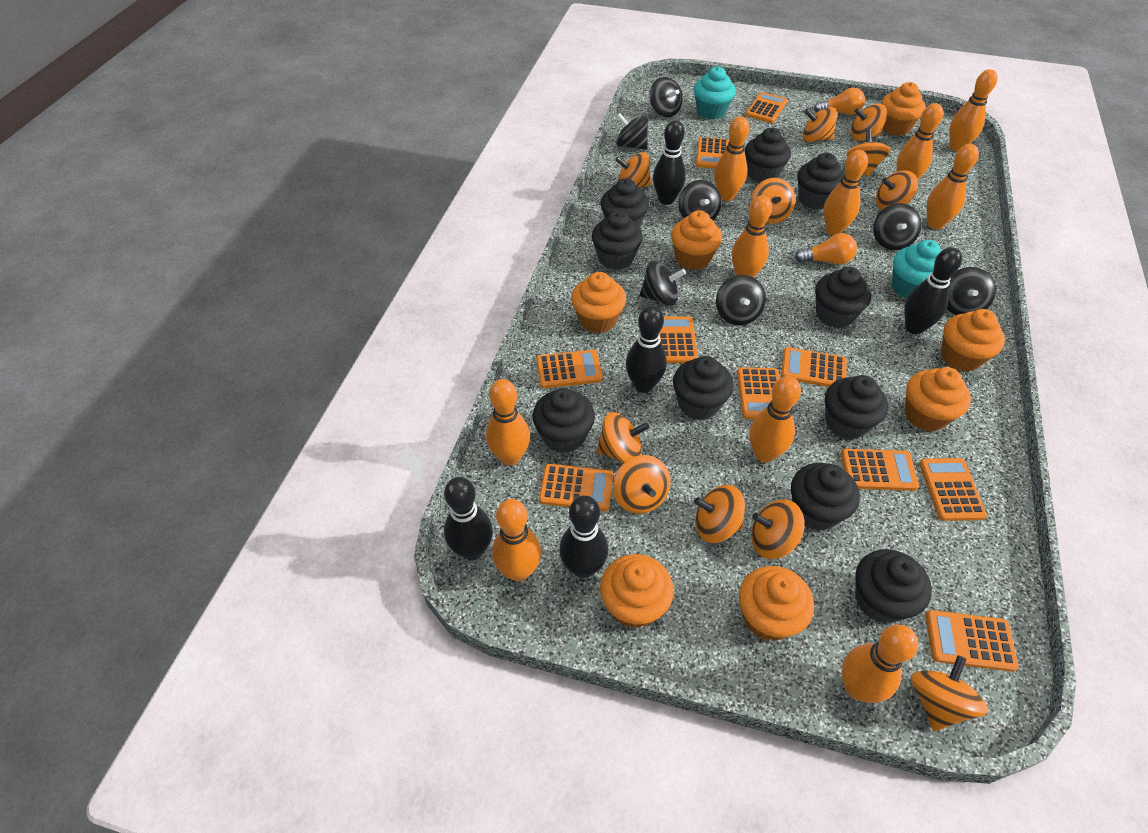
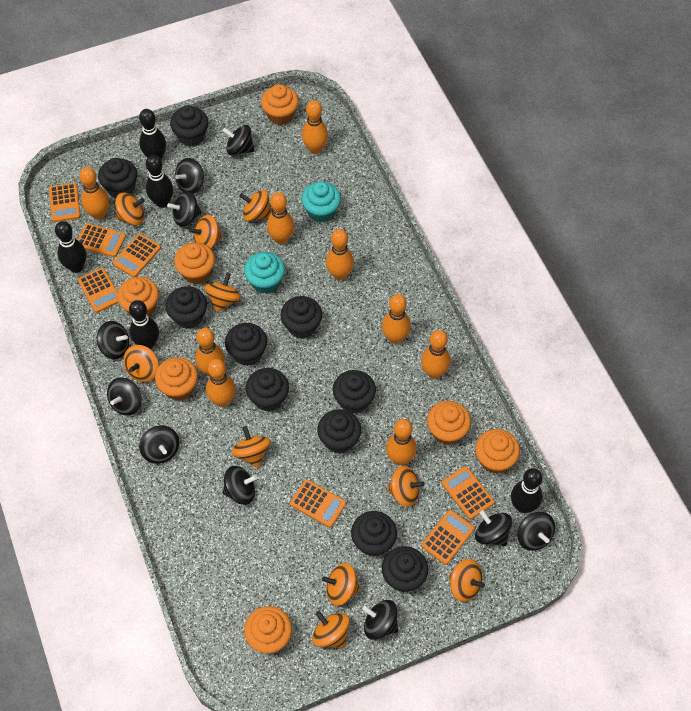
black spinning top: [616,113,648,150] [639,261,686,306] [649,77,683,117] [678,180,721,220] [716,275,766,325] [873,203,922,250] [947,267,996,315] = 7 -> [97,321,129,359] [107,377,142,416] [139,425,179,464] [167,191,202,227] [175,158,204,194] [223,125,254,156] [223,466,257,505] [362,600,398,640] [475,510,512,546] [517,512,555,551] = 10
orange bowling pin: [486,379,530,465] [492,499,541,582] [714,116,750,201] [732,195,772,278] [749,376,801,463] [824,150,868,235] [842,624,918,703] [896,103,943,180] [927,144,979,229] [949,69,998,152] = 10 -> [79,167,109,220] [195,328,225,376] [206,359,236,407] [267,192,294,244] [302,100,328,154] [326,229,354,280] [382,294,411,344] [386,419,417,465] [421,330,450,379] = 9
orange calculator: [536,350,603,388] [539,464,613,511] [659,316,698,363] [696,137,729,169] [737,367,780,419] [746,92,787,123] [781,347,847,387] [841,449,919,491] [919,458,987,521] [925,610,1019,672] = 10 -> [49,183,81,222] [78,223,126,257] [78,268,119,313] [113,234,161,277] [290,479,346,528] [421,510,475,565] [442,466,495,519] = 7
orange light bulb: [795,233,857,265] [814,88,865,115] = 2 -> none = 0
orange spinning top: [596,412,650,463] [613,455,671,514] [615,152,651,187] [694,485,745,543] [751,178,795,224] [751,499,804,559] [802,107,837,142] [846,130,891,177] [850,104,887,141] [876,170,918,210] [911,655,988,731] = 11 -> [115,193,145,225] [123,345,159,382] [189,215,223,249] [205,273,241,313] [232,426,271,468] [239,190,271,221] [312,611,350,648] [322,563,360,606] [387,466,425,507] [449,559,485,602] = 10

